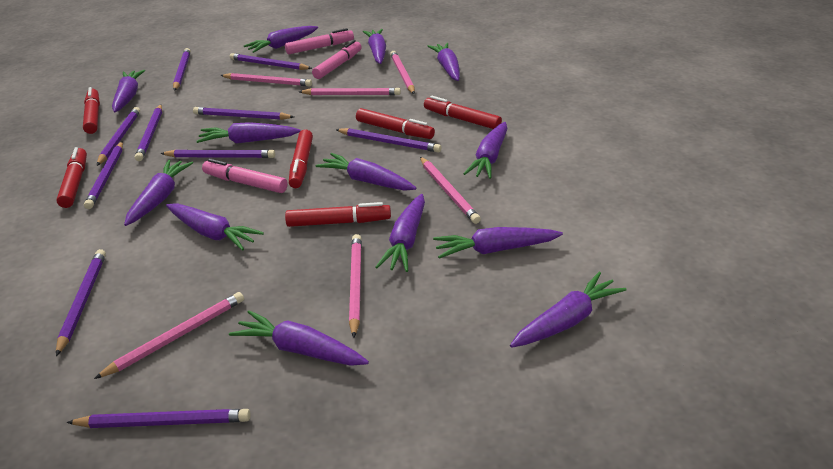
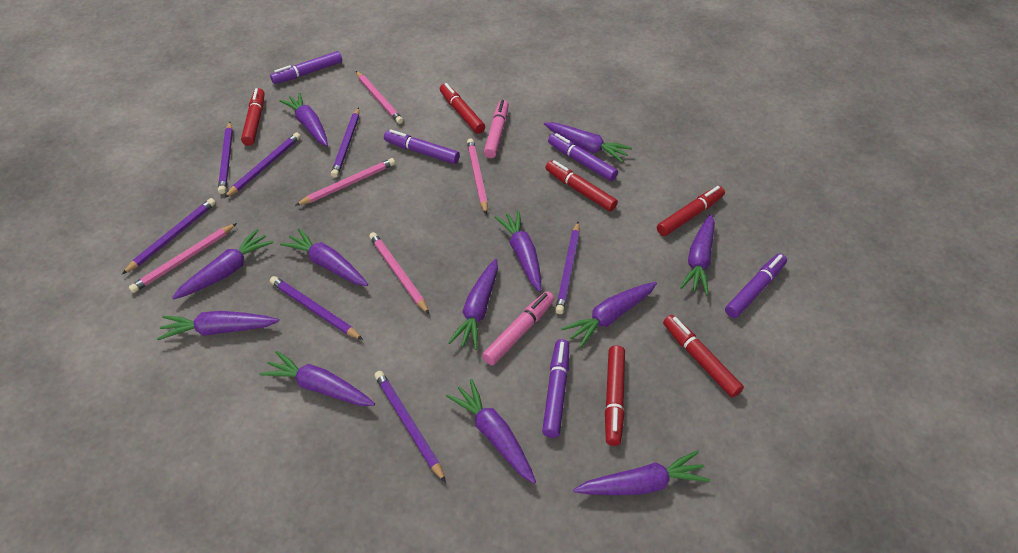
pink marker: [202,159,288,193] [285,28,354,54] [312,40,362,79] = 3 -> [482,291,554,365] [484,100,509,158] = 2
pink pencil: [94,292,244,379] [220,73,312,87] [299,88,401,95] [349,234,362,338] [390,51,415,94] [420,157,481,224] = 6 -> [129,223,237,293] [295,158,395,206] [356,71,403,124] [369,232,429,314] [467,138,488,215] = 5
purple carrot: [112,70,145,112] [124,160,193,226] [166,203,264,251] [197,122,301,144] [229,310,369,366] [244,26,318,53] [315,153,416,191] [363,29,386,64] [375,194,425,272] [428,43,460,81] [433,227,563,259] [463,122,508,179] [510,272,627,348] = 13 -> [157,311,279,340] [172,229,274,300] [259,351,375,406] [279,93,328,146] [280,228,368,286] [446,379,536,484] [448,259,498,350] [495,211,541,292] [544,122,632,162] [561,282,657,348] [573,450,710,495] [680,214,715,295] = 12
purple marker: none = 0 -> [270,51,342,84] [384,129,460,164] [542,339,569,438] [548,133,618,181] [725,253,787,318] = 5
purple pencil: [56,249,106,356] [66,409,251,428] [84,141,123,209] [97,107,140,166] [135,105,162,161] [160,150,275,158] [173,48,191,91] [193,107,294,120] [230,53,312,70] [335,128,441,152] = 10 -> [122,198,216,274] [218,122,233,194] [224,132,301,198] [270,276,363,340] [331,107,359,178] [374,371,446,483] [555,222,580,314] = 7

